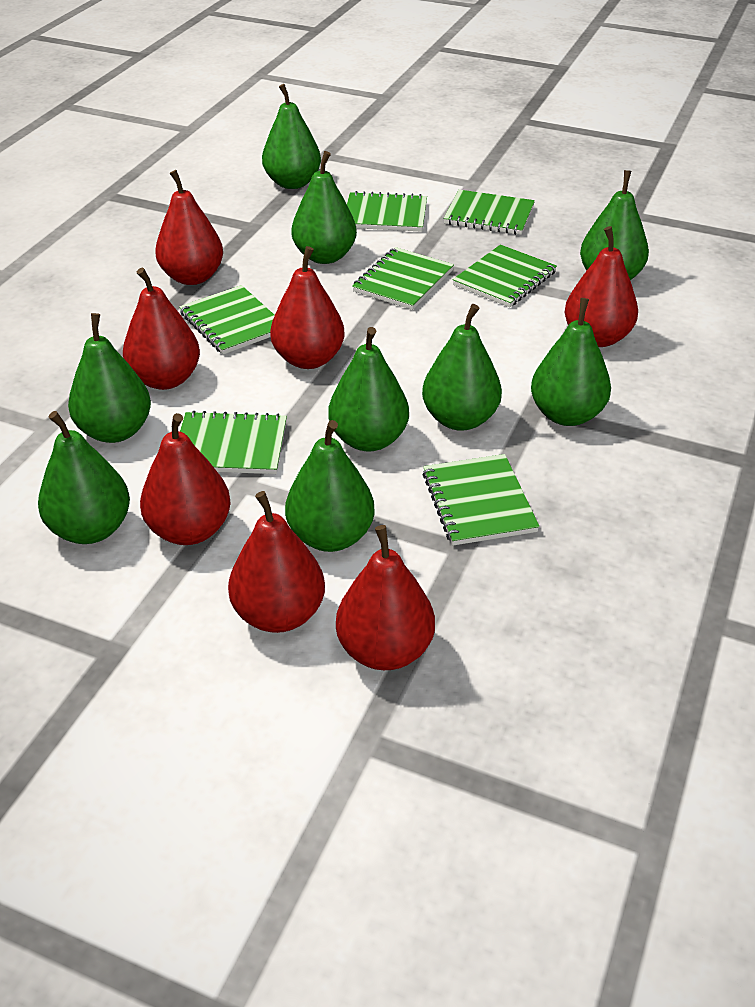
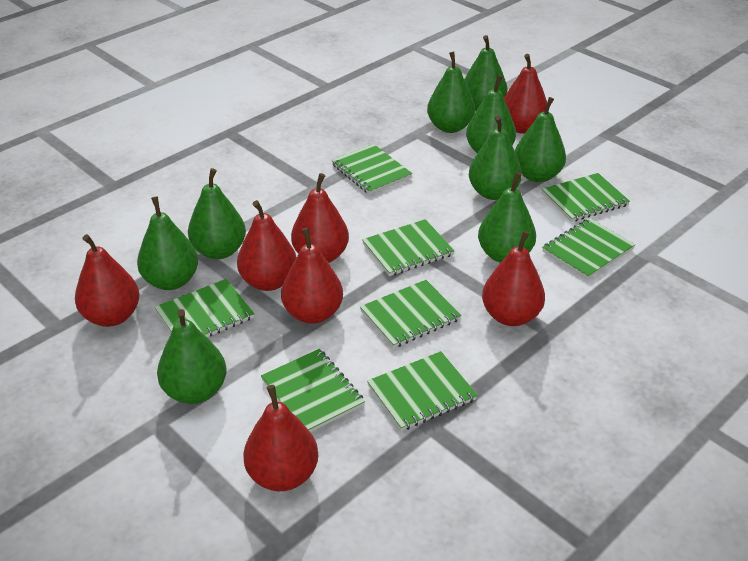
green notebook: [179,285,275,355] [180,411,287,474] [347,191,427,232] [352,247,454,310] [422,454,540,545] [444,190,535,235] [452,245,557,307] = 7 -> [154,279,255,337] [261,349,365,432] [332,144,412,195] [360,280,461,348] [362,219,455,276] [367,351,478,431] [541,173,630,222] [542,218,635,279] = 8

